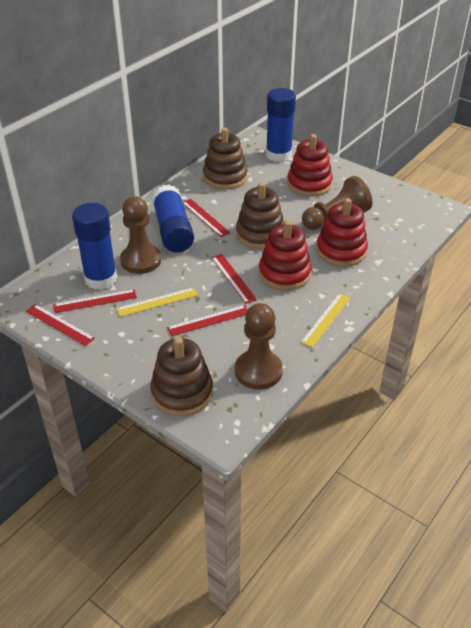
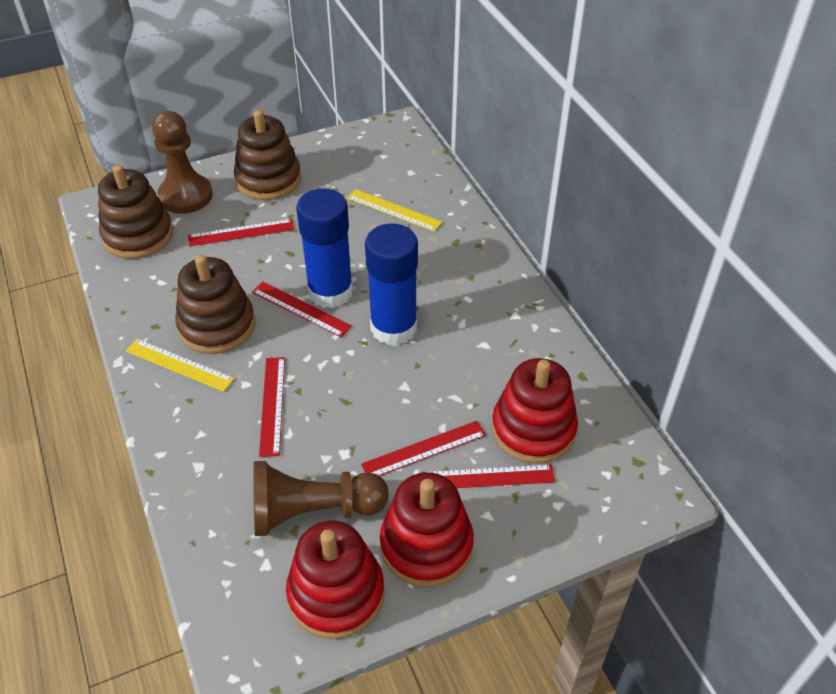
blue glue stick: [72,203,117,290] [152,185,194,253] [266,88,296,162] = 3 -> [296,188,353,308] [365,223,418,345] = 2
brown pawn: [120,196,161,274] [235,303,283,390] [302,176,372,230] = 3 -> [152,111,213,214] [253,461,389,536] = 2

